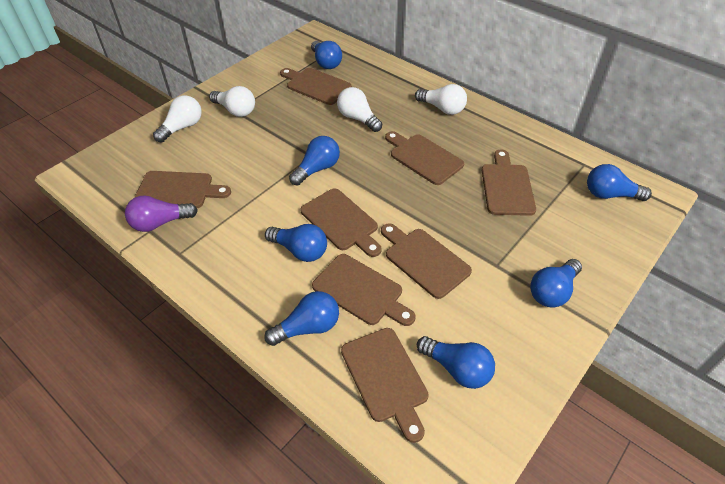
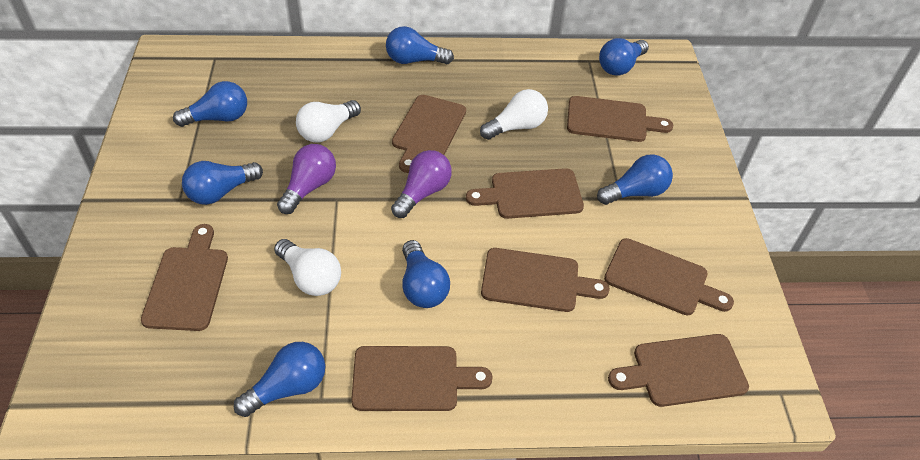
purple light bulb: [125,195,198,232] = 1 -> [277,144,336,214] [391,150,452,218] = 2
white light bulb: [153,95,202,142] [209,86,255,117] [337,87,382,132] [415,84,467,115] = 4 -> [274,239,341,296] [296,100,361,142] [480,89,548,140] = 3

